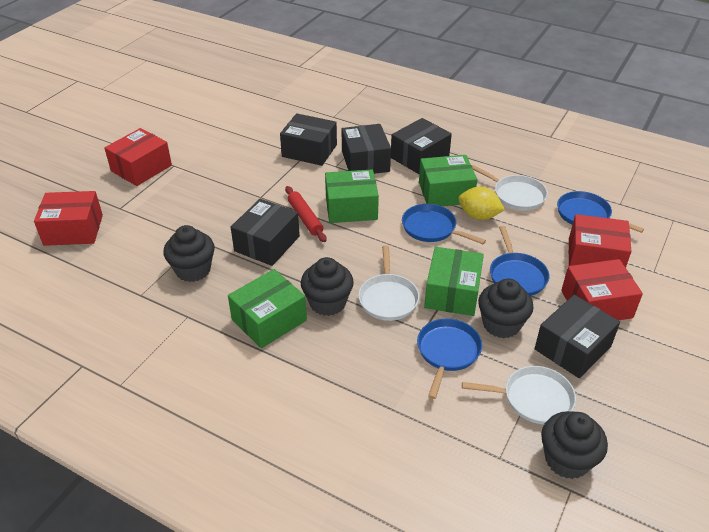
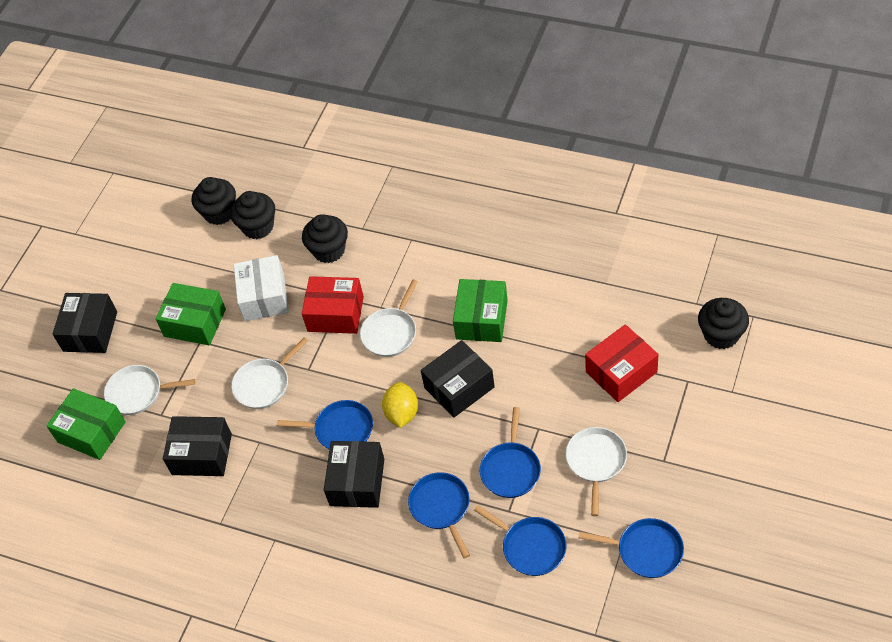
black box: [231,199,300,266] [280,113,337,166] [342,124,391,174] [391,118,452,174] [535,295,620,378] = 5 -> [53,293,117,353] [163,416,232,476] [324,441,384,508] [421,340,495,418] = 4
blue pan: [402,204,486,244] [417,319,482,399] [490,226,550,296] [557,191,644,233] = 4 -> [277,400,373,450] [408,472,470,558] [474,505,567,576] [480,407,541,498] [578,518,684,578] = 5
green box: [228,269,307,348] [325,170,379,223] [419,155,477,206] [424,247,484,316] = 4 -> [47,388,126,460] [156,283,226,345] [453,279,508,342] = 3
red box: [34,191,103,246] [105,128,172,186] [561,259,643,320] [569,214,632,268] = 4 -> [302,276,364,334] [585,324,658,402] = 2
red rolling pin: [285,186,327,242] = 1 -> none = 0
white box: none = 0 -> [233,255,289,321] = 1
white pan: [358,245,419,321] [462,366,576,424] [472,165,548,210] = 3 -> [104,365,195,415] [231,337,308,409] [360,280,418,357] [566,427,627,516] = 4

